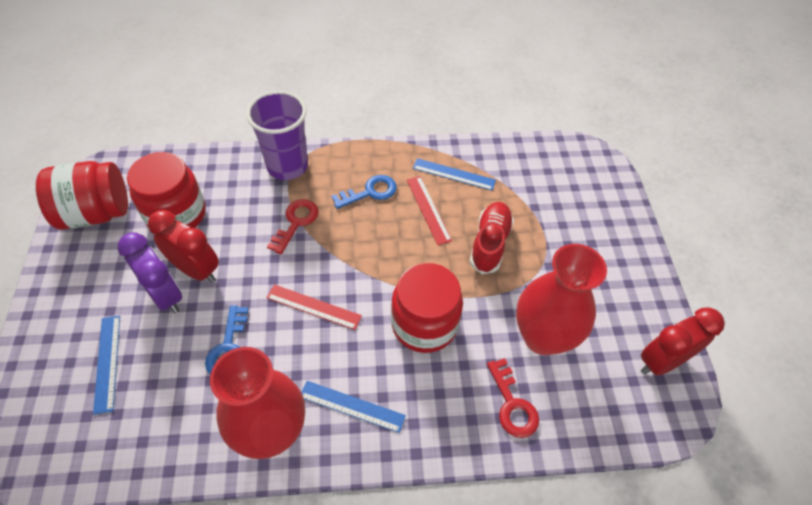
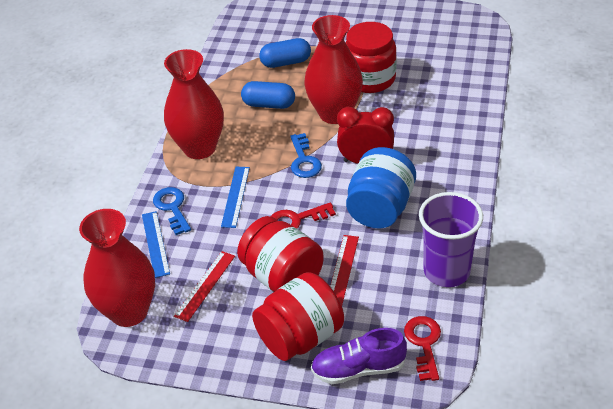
blue capsule: none = 0 -> [241,81,295,109] [259,38,311,68] = 2
blue jar: none = 0 -> [346,147,416,229] = 1
blue ruler: [93,315,120,415] [301,381,406,433] [413,158,496,190] = 3 -> [142,211,170,278] [221,167,250,228] = 2
purple clock: [118,233,182,314] = 1 -> none = 0
purple shoe: none = 0 -> [311,328,407,384] = 1
red clock: [148,210,219,283] [641,307,725,376] = 2 -> [337,107,394,164] = 1
red shoe: [470,202,514,274] = 1 -> none = 0
red vase: [210,347,305,459] [516,244,607,355] = 2 -> [79,209,155,327] [164,49,224,159] [305,15,363,124] = 3

